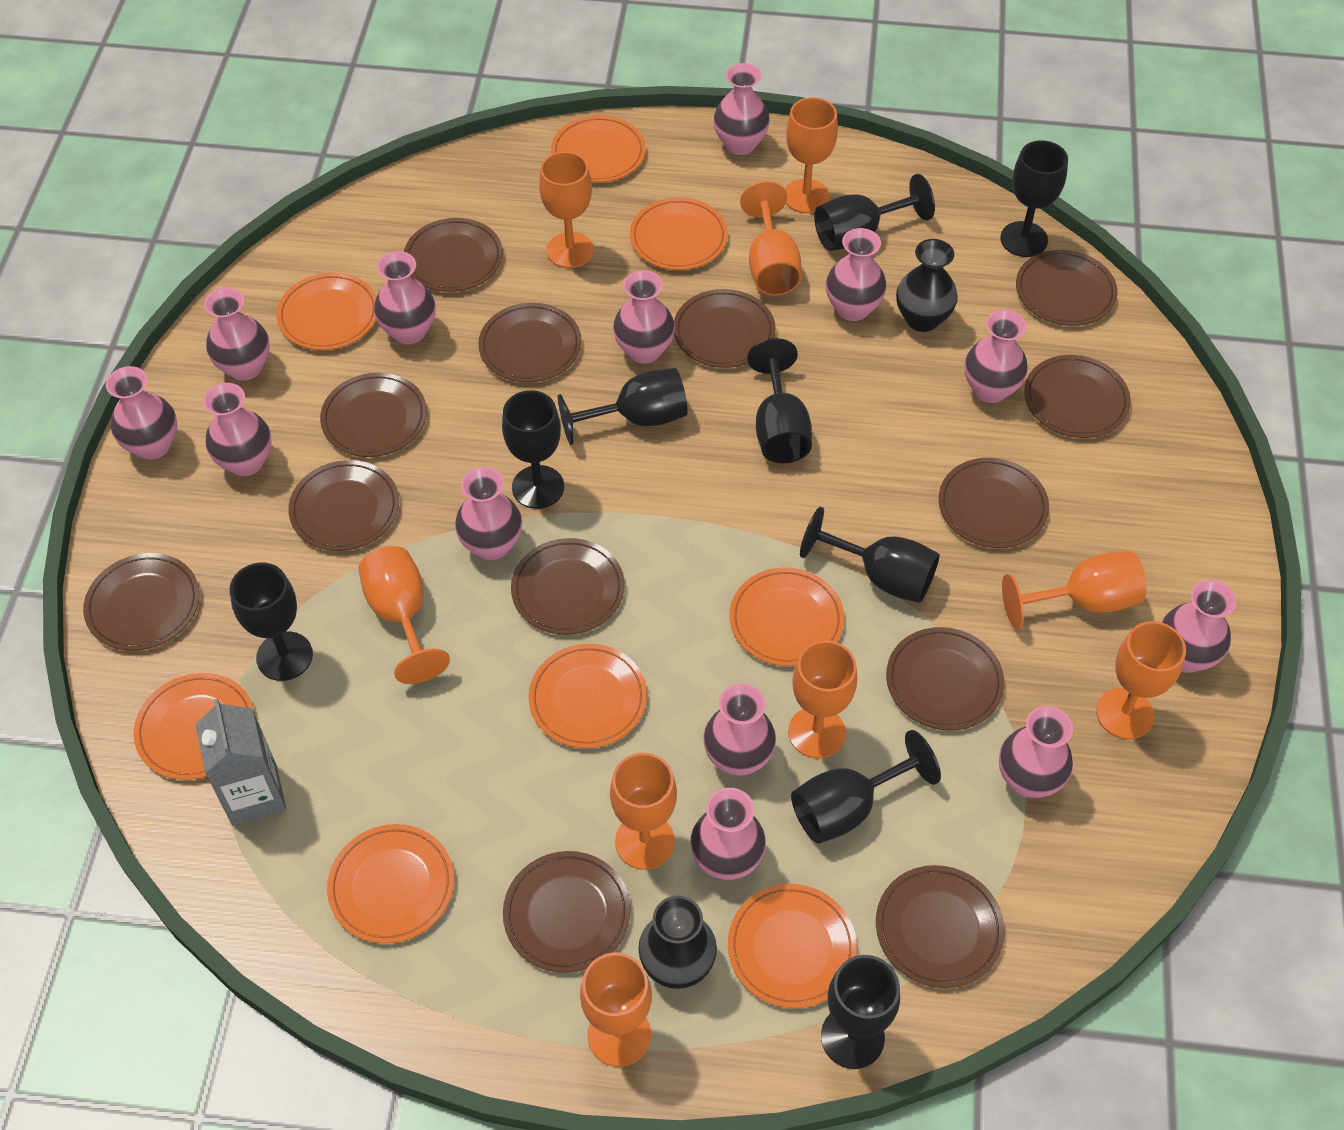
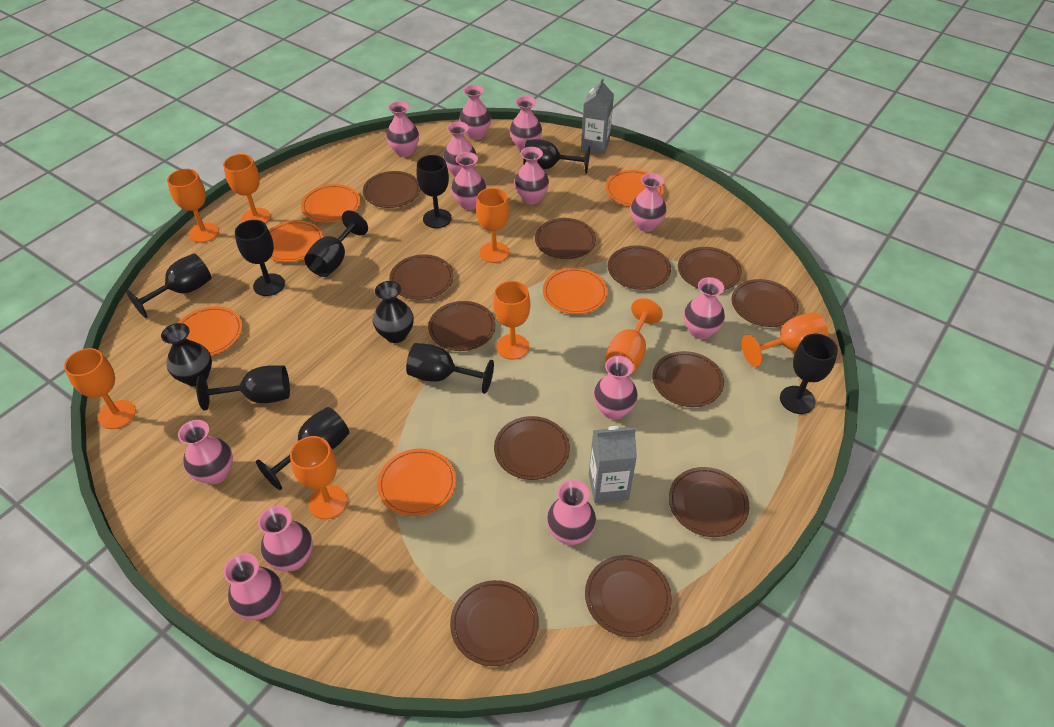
brown plate: [83,553,199,651] [288,460,399,551] [320,373,427,457] [404,218,503,292] [478,303,582,382] [503,851,631,973] [511,538,625,635] [674,289,776,368] [876,865,1005,988] [886,627,1004,731] [938,458,1049,548] [1016,250,1118,326] [1024,355,1131,438] = 13 -> [363,171,421,208] [389,255,453,300] [428,301,496,351] [450,580,539,666] [494,416,570,480] [535,218,596,259] [585,555,672,637] [608,245,671,290] [652,351,724,407] [669,467,749,537] [678,247,742,290] [731,279,798,327] = 12
grey carton: [195,699,286,826] = 1 -> [581,78,614,154] [589,426,637,503] = 2
orange goblet: [358,546,450,684] [539,151,594,268] [580,952,652,1067] [610,753,677,870] [740,181,802,296] [785,97,838,213] [788,640,857,758] [1002,551,1147,629] [1096,621,1186,739] = 9 -> [64,348,136,429] [167,169,219,243] [223,154,271,224] [290,436,347,519] [476,188,509,263] [493,281,530,360] [605,298,663,374] [742,312,828,367] = 8
orange plate: [134,673,255,780] [276,273,377,350] [327,824,454,944] [528,644,647,748] [551,115,646,183] [630,197,728,270] [728,884,857,1008] [729,567,844,666] = 8 -> [179,306,242,356] [269,220,323,262] [301,184,360,223] [377,449,456,516] [543,268,608,314] [606,170,664,206] = 6

